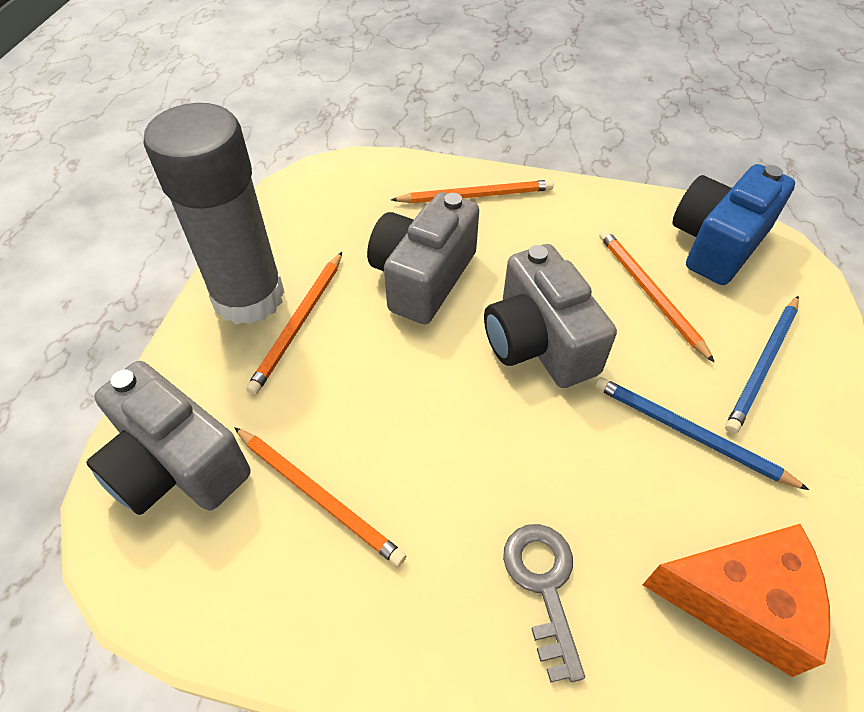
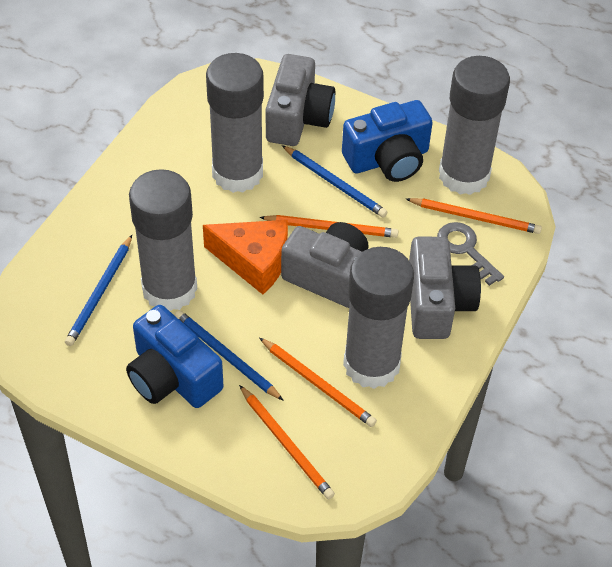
blue camera: [672,164,795,285] = 1 -> [126,305,224,408] [342,100,433,182] = 2
blue pencil: [595,377,809,490] [725,296,799,434] = 2 -> [65,235,132,346] [174,310,284,401] [282,145,388,218] = 3
grey glue stick: [143,103,284,325] = 1 -> [129,169,197,311] [206,53,264,193] [343,247,414,389] [439,56,510,195] = 4

